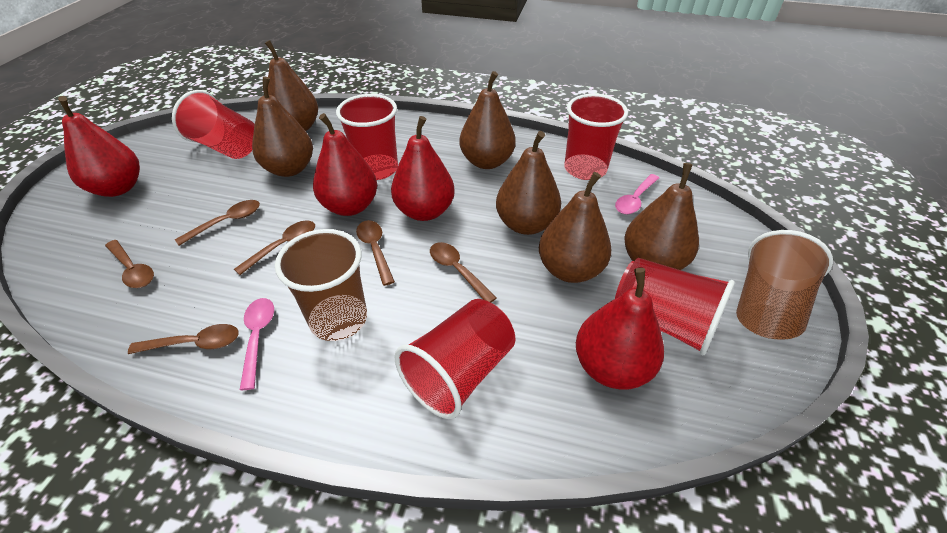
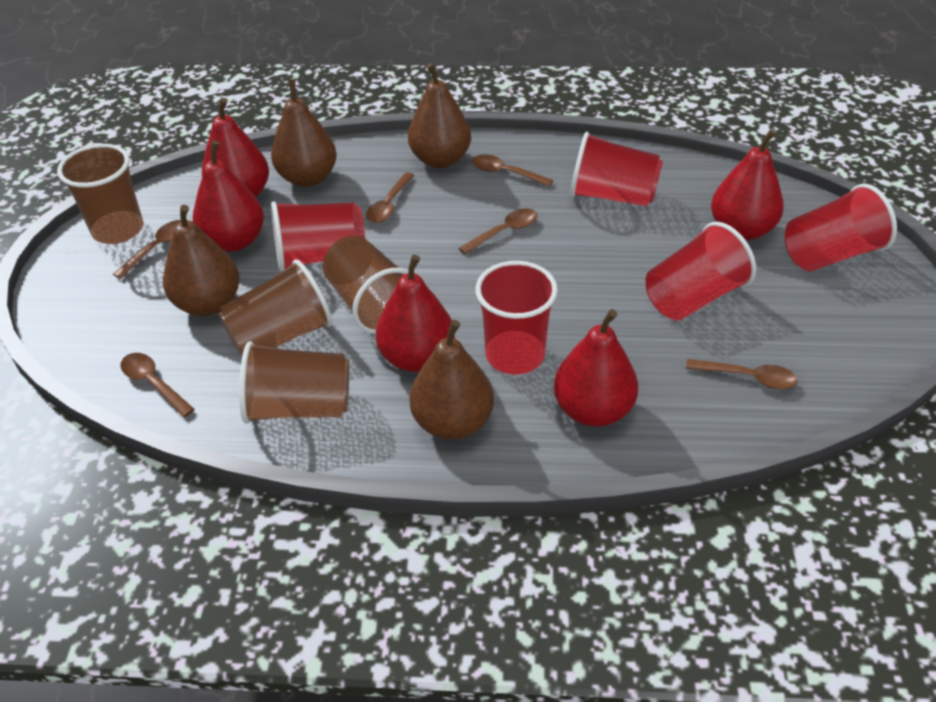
brown cup: [275,229,367,341] [736,230,833,340] = 2 -> [57,144,143,244] [219,259,333,356] [239,341,349,424] [323,235,408,334] = 4
brown pear: [252,76,313,177] [265,40,318,131] [459,71,516,169] [496,131,561,235] [539,172,612,283] [624,163,699,270] = 6 -> [163,205,240,316] [271,79,337,187] [408,63,471,168] [410,320,494,440] = 4
pink spoon: [240,298,274,390] [615,174,659,214] = 2 -> none = 0
red pear: [58,96,140,197] [313,113,377,216] [391,116,455,221] [576,268,664,390] = 4 -> [193,141,264,252] [202,98,269,197] [376,255,455,372] [554,309,638,427] [711,129,784,240] = 5

